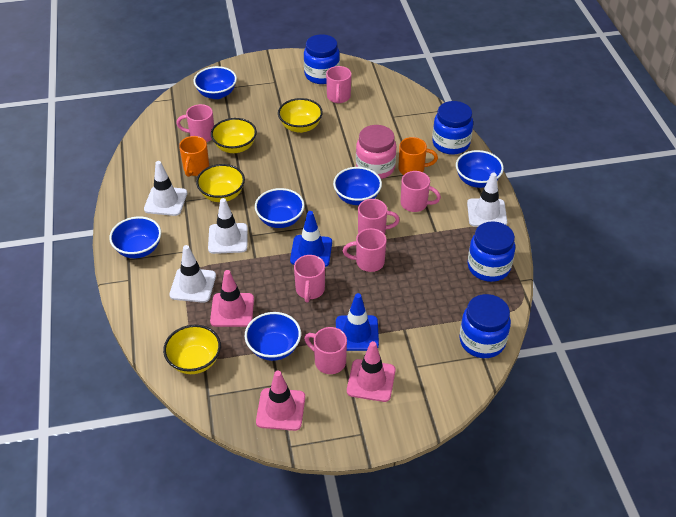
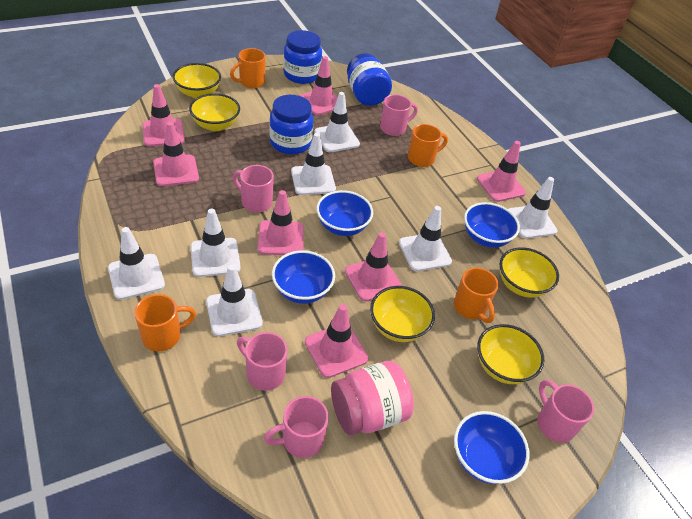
blue bowl: [109,216,161,258] [193,66,237,99] [245,312,301,361] [255,188,304,228] [333,167,382,205] [456,150,504,188] = 6 -> [272,250,335,304] [316,190,373,236] [454,411,529,484] [464,202,520,248] = 4
blue jar: [304,34,340,84] [432,101,473,155] [459,294,511,358] [468,221,515,282] = 4 -> [269,95,313,155] [283,30,322,84] [347,53,392,106] = 3
blue traffic cone: [290,211,332,267] [336,293,379,351] = 2 -> none = 0
orange mug: [179,136,209,177] [398,137,438,175] = 2 -> [134,294,196,351] [230,48,266,88] [408,124,448,167] [454,267,498,323] = 4
pink mug: [176,104,214,142] [294,255,325,302] [304,327,347,374] [326,66,351,103] [343,228,387,272] [358,199,400,234] [401,171,441,212] = 7 -> [233,165,274,213] [237,332,288,391] [264,396,329,458] [380,95,418,136] [537,380,594,443] = 5
pink traffic cone: [210,270,254,327] [256,371,305,431] [347,341,395,402] = 3 -> [142,84,185,146] [153,122,199,186] [258,190,304,255] [300,56,338,115] [305,304,368,378] [345,232,402,301] [477,141,526,202] = 7
white traffic cone: [144,161,187,216] [169,245,216,303] [208,198,248,254] [467,173,507,227] = 4 -> [108,227,165,300] [191,209,241,277] [206,265,263,336] [291,133,336,195] [314,92,360,152] [399,206,452,271] [508,177,558,239] = 7
yellow bowl: [163,325,221,374] [196,164,245,202] [211,118,257,153] [278,98,323,133] = 4 -> [173,63,221,98] [189,93,240,131] [370,286,435,342] [477,324,544,384] [500,247,559,298] = 5

